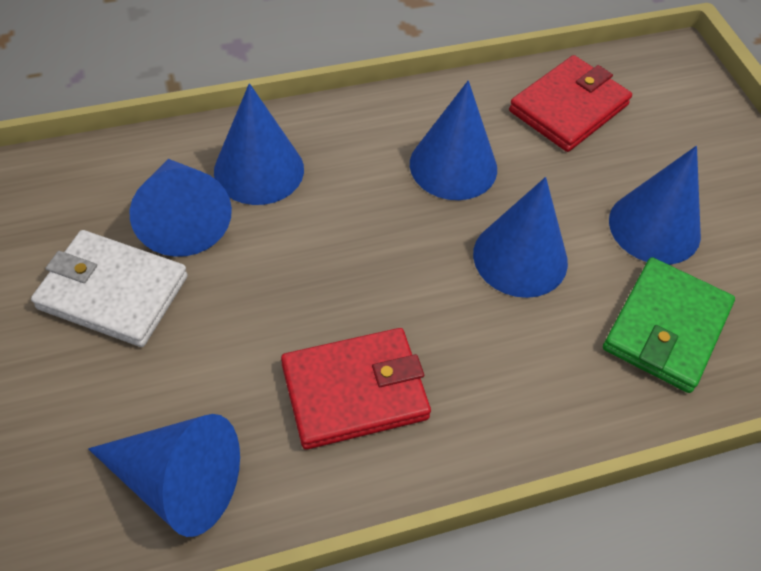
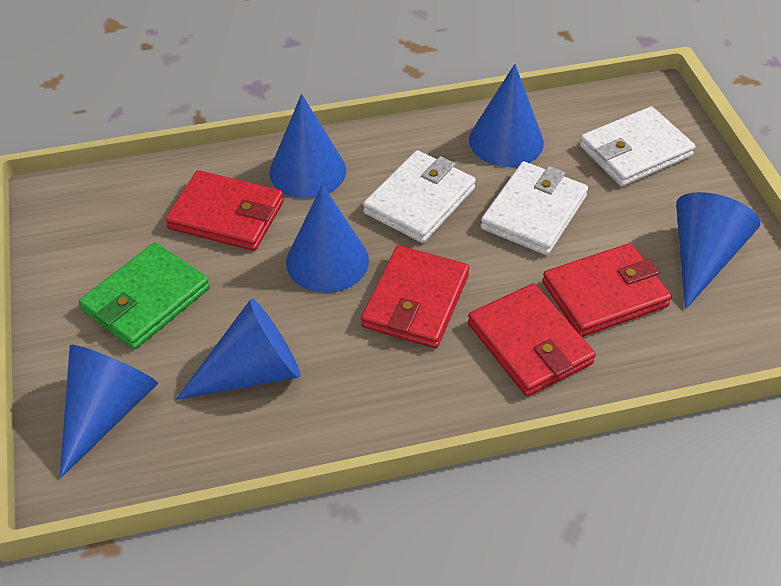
red wallet: [281,328,431,450] [509,55,632,152] = 2 -> [165,170,284,251] [361,245,469,348] [468,283,596,396] [542,243,672,337] = 4
white wallet: [31,230,188,347] = 1 -> [363,150,476,243] [481,161,588,255] [580,106,695,186] = 3

